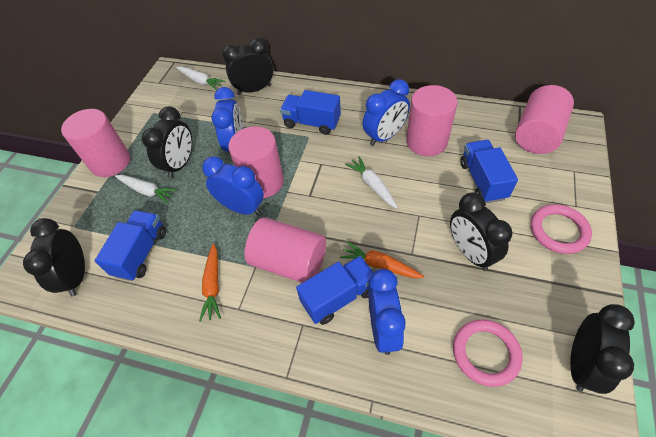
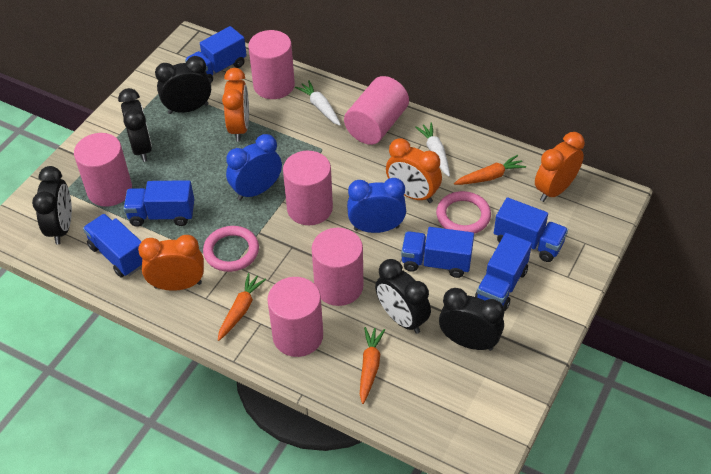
blue clock: [202,156,264,215] [211,87,243,152] [363,79,410,146] [368,269,406,355] = 4 -> [226,134,282,200] [347,178,406,233] = 2
blue truck: [95,210,166,281] [280,90,341,135] [296,256,374,325] [460,140,518,203] = 4 -> [83,214,142,277] [123,180,194,227] [185,26,247,83] [401,227,474,278] [475,233,532,311] [494,197,568,262] = 6
orange carrot: [199,243,221,322] [340,241,424,278] = 2 -> [218,273,266,341] [360,327,385,404] [454,155,526,185] = 3
orange clock: none = 0 -> [138,235,204,291] [222,68,249,142] [386,138,442,203] [535,132,585,202] = 4
pink cylinder: [61,109,130,177] [228,126,284,198] [245,217,326,283] [406,85,457,156] [515,85,574,154] = 5 -> [74,133,132,207] [248,30,295,99] [267,277,323,357] [283,151,333,225] [312,228,363,306] [344,76,409,145] = 6
white carrot: [115,175,178,204] [176,67,225,90] [345,156,398,208] = 3 -> [295,80,341,126] [415,122,450,177] = 2

